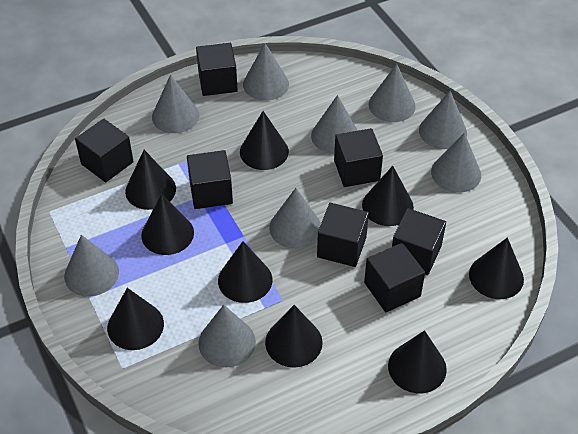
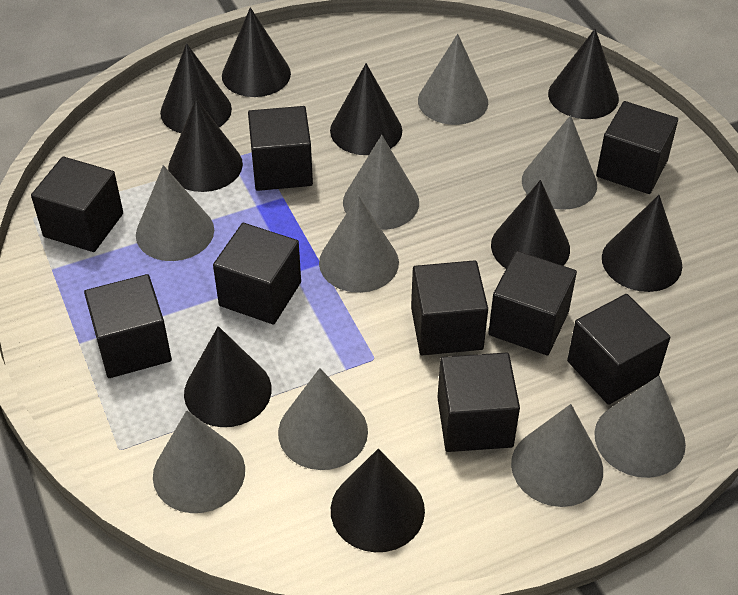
black cube: [75,119,134,182] [187,150,233,209] [196,43,238,96] [317,203,369,267] [334,128,383,187] [364,243,425,312] [392,208,446,275] = 7 -> [31,156,123,252] [84,274,172,378] [213,223,301,325] [248,106,313,191] [411,260,488,355] [437,352,520,452] [488,251,577,356] [567,294,670,405] [596,101,678,194] = 9

